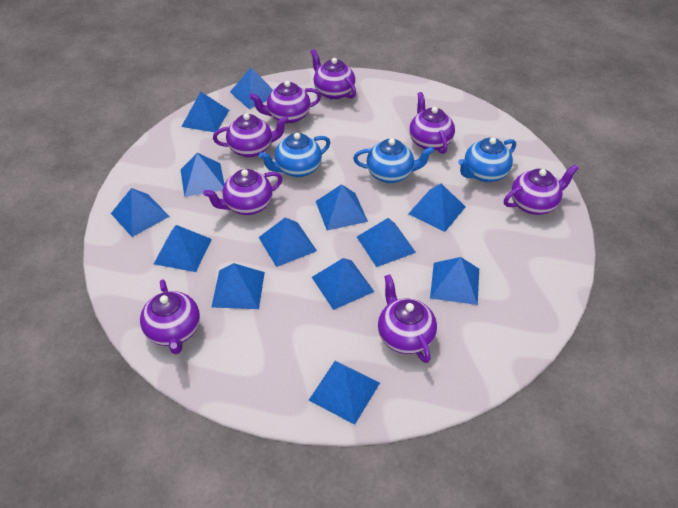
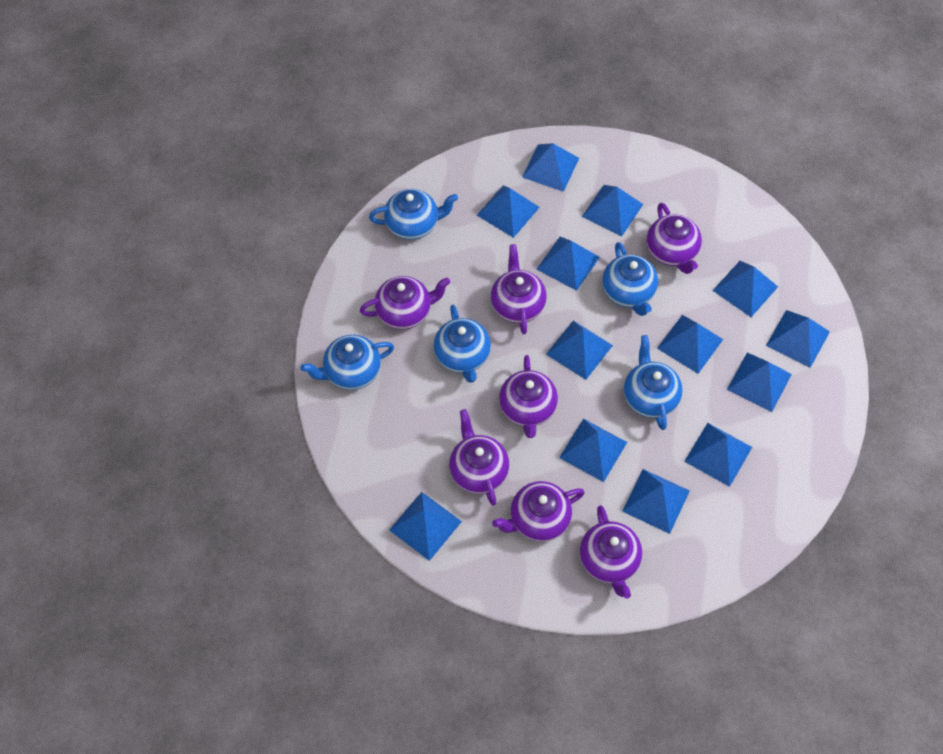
blue teapot: [259,133,330,177] [353,139,434,183] [458,138,516,182] = 3 -> [301,335,394,390] [369,189,458,240] [434,305,491,383] [602,242,658,316] [624,335,683,430] = 5
purple teapot: [140,279,200,354] [203,169,283,215] [213,113,288,157] [249,81,321,124] [310,49,356,100] [378,274,437,363] [409,92,455,154] [504,165,579,215] = 8 -> [360,276,450,330] [449,409,509,506] [491,244,547,334] [492,481,585,542] [499,355,558,438] [580,505,642,599] [647,203,702,274] = 7

